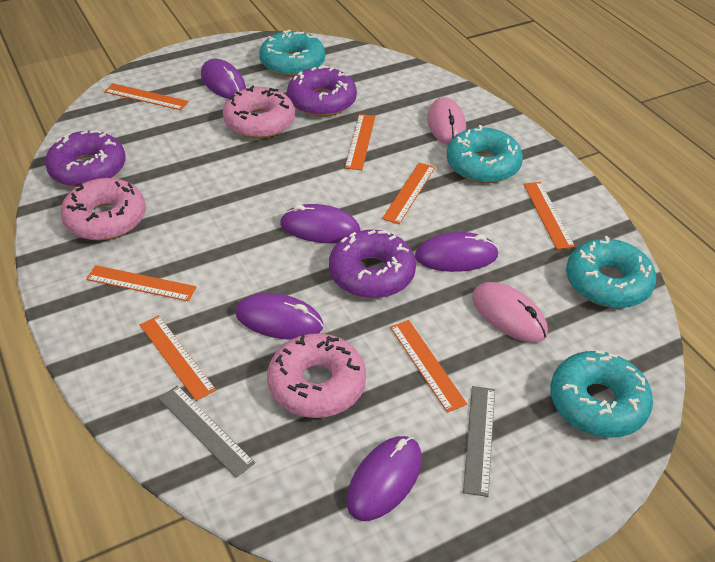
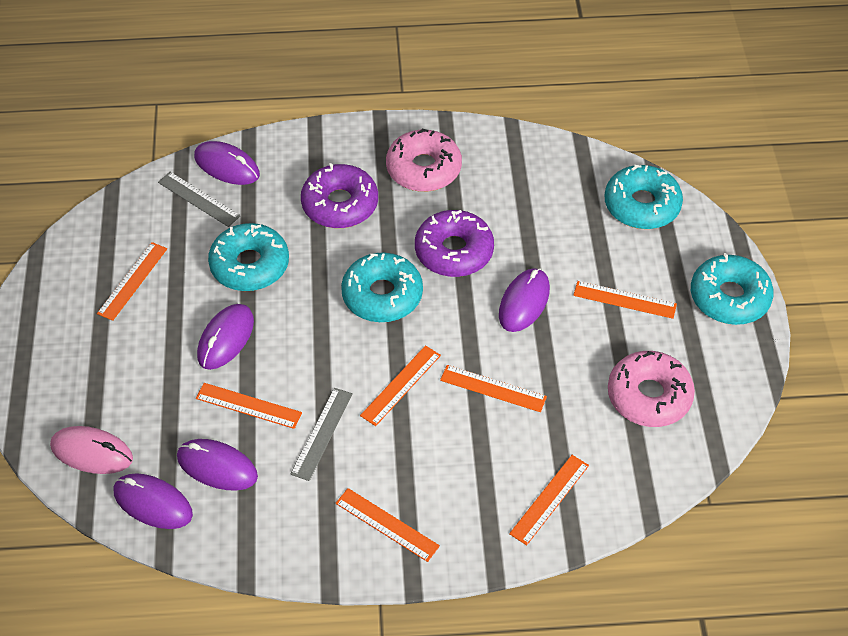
pink donut: [60,178,146,241] [223,85,295,139] [267,333,366,418] = 3 -> [386,129,462,192] [608,351,695,427] = 2
pink mouse: [427,97,466,145] [472,282,548,343] = 2 -> [50,426,133,474] = 1
purple donut: [45,130,126,187] [287,66,357,117] [329,230,416,298] = 3 -> [301,163,378,228] [415,210,494,277] = 2

